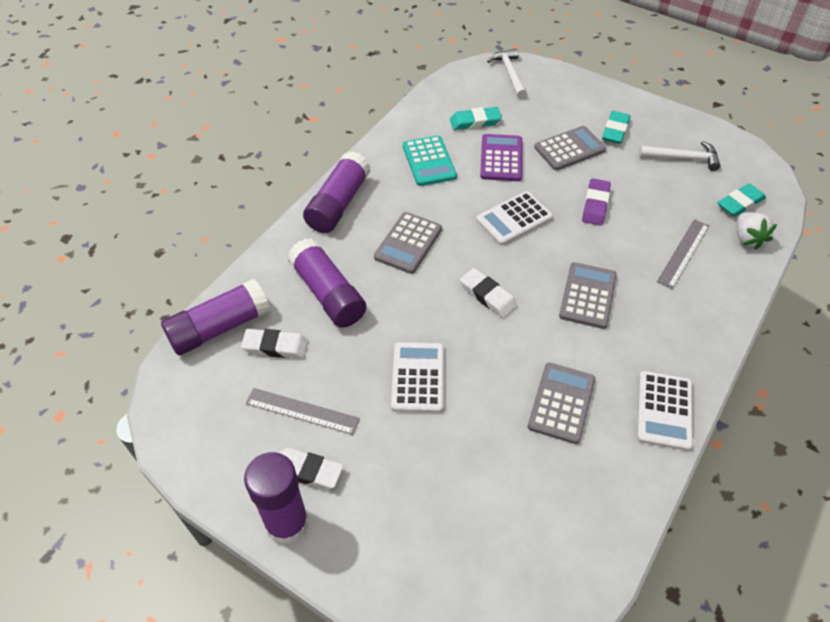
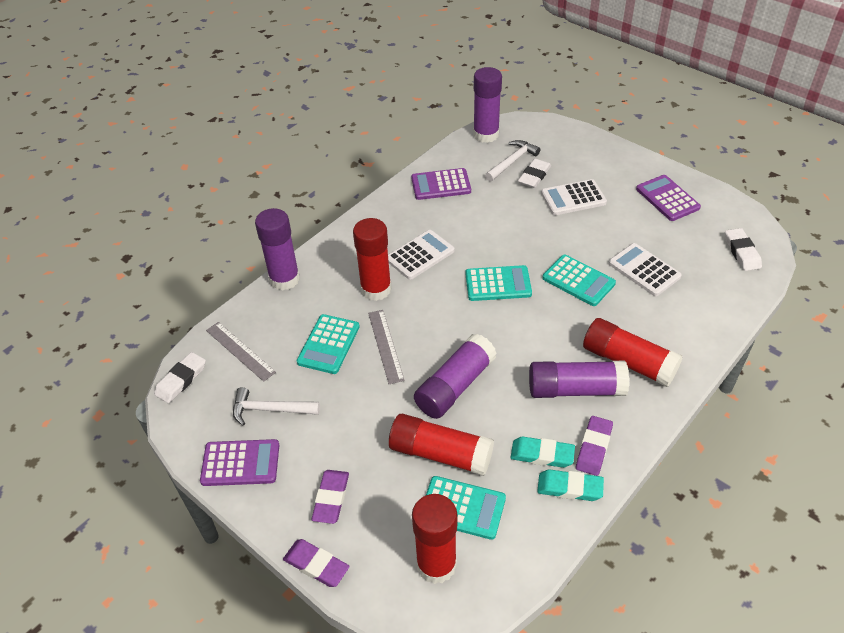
grey calculator: [374,212,442,274] [528,363,595,444] [534,126,606,170] [559,262,617,329] = 4 -> none = 0
purple calculator: [480,134,522,181] = 1 -> [200,439,279,486] [411,168,471,200] [636,175,701,221] = 3
purple eraser: [582,178,611,226] = 1 -> [283,539,350,587] [311,470,349,524] [576,416,613,476] = 3
red glue stick: none = 0 -> [353,218,392,301] [389,414,494,476] [412,494,457,584] [583,318,683,387] = 4
turquoise calculator: [403,136,457,186] = 1 -> [297,314,360,374] [426,476,506,540] [465,265,532,301] [542,254,616,306] = 4
turquoise eraser: [450,107,502,130] [602,111,630,144] [718,183,766,217] = 3 -> [511,437,575,468] [537,469,604,501] = 2
white strawberry: [737,212,777,250] = 1 -> none = 0

